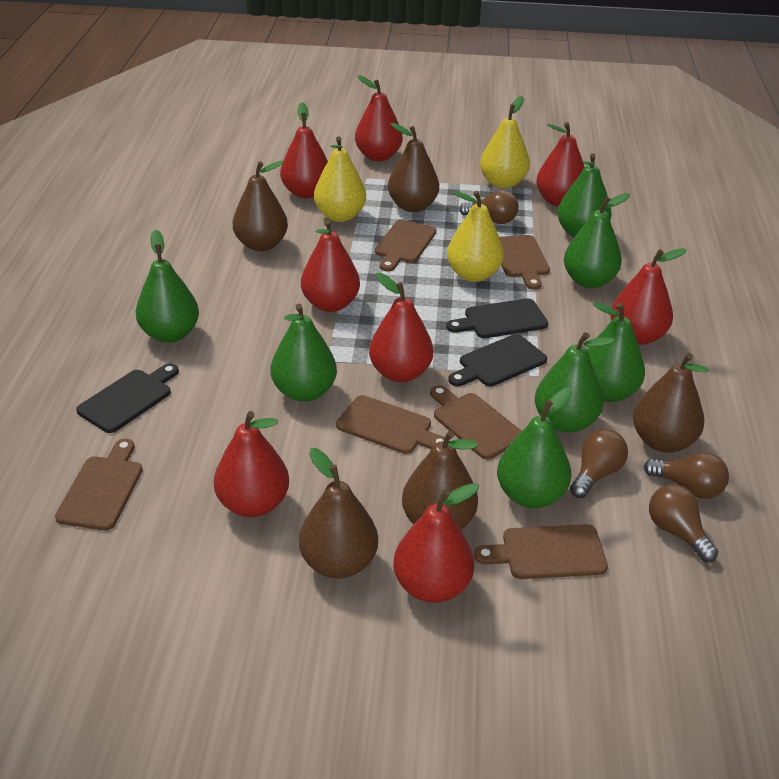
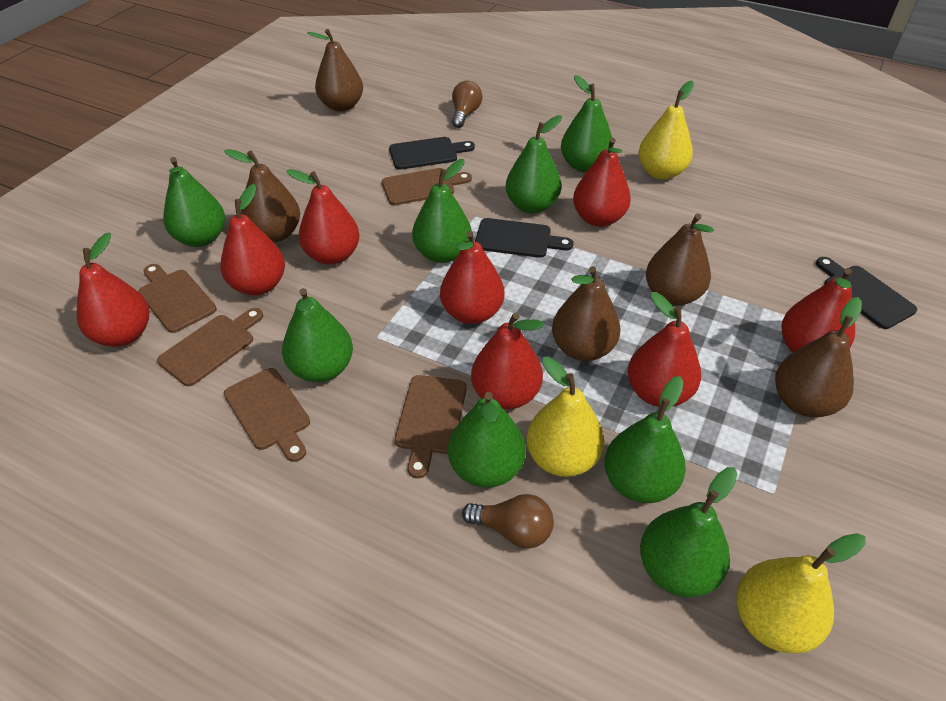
brown cutting board: [55,439,143,530] [336,395,450,454] [375,220,436,271] [430,385,522,459] [474,524,608,579] [499,235,550,290] = 6 -> [138,264,217,333] [157,308,263,386] [224,368,310,462] [382,168,472,205] [395,375,467,478] = 5
brown light bulb: [459,190,519,224] [570,429,628,498] [644,452,729,499] [649,484,718,562] = 4 -> [452,81,482,128] [462,494,554,549] = 2
green pear: [135,229,199,343] [271,304,337,402] [497,388,572,508] [535,332,615,433] [557,154,612,238] [564,193,630,288] [587,302,645,402] = 7 -> [163,157,225,247] [282,288,353,382] [412,159,472,263] [448,392,526,488] [506,115,562,213] [561,75,614,172] [604,376,686,503] [640,467,738,597] = 8

